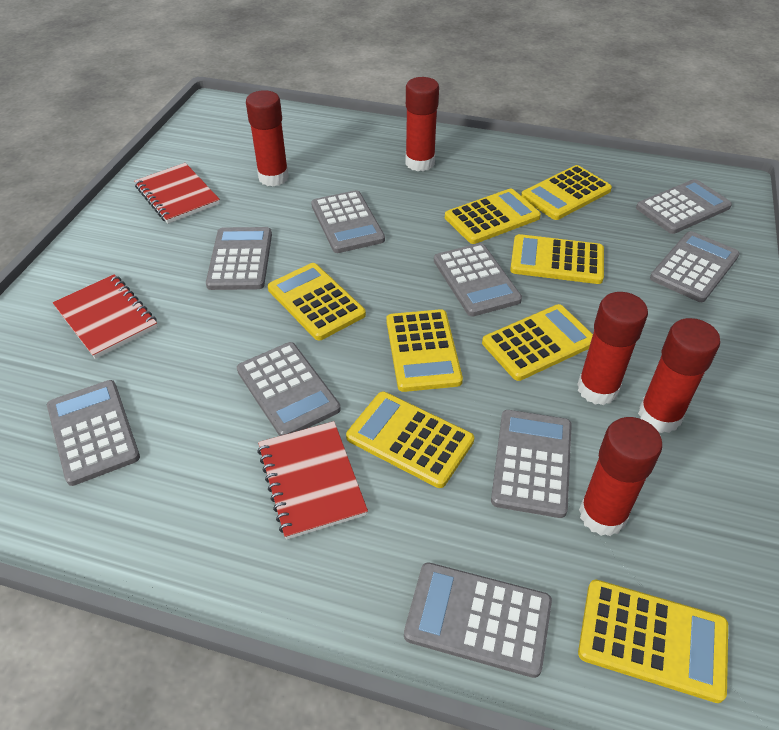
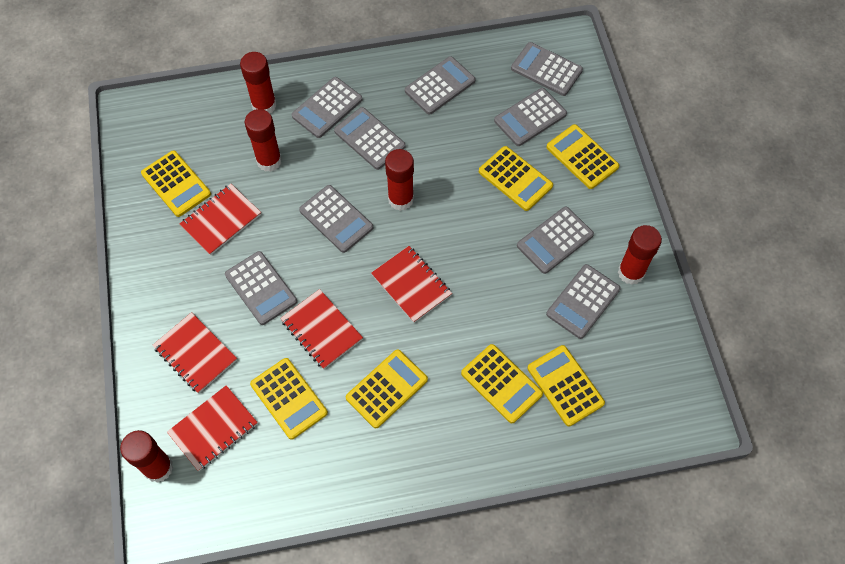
red notebook: [53,274,158,359] [134,163,220,224] [257,421,368,540] = 3 -> [153,312,237,394] [167,385,258,471] [180,184,261,255] [280,289,363,369] [371,246,452,323] = 5
yellow calculator: [268,263,366,341] [346,392,474,488] [386,309,463,392] [445,189,541,244] [482,304,593,381] [510,234,604,284] [521,165,612,220] [578,580,728,703] = 8 -> [141,150,211,217] [250,358,328,440] [346,349,428,428] [461,344,543,423] [479,146,553,211] [527,345,605,427] [546,124,619,189] = 7

